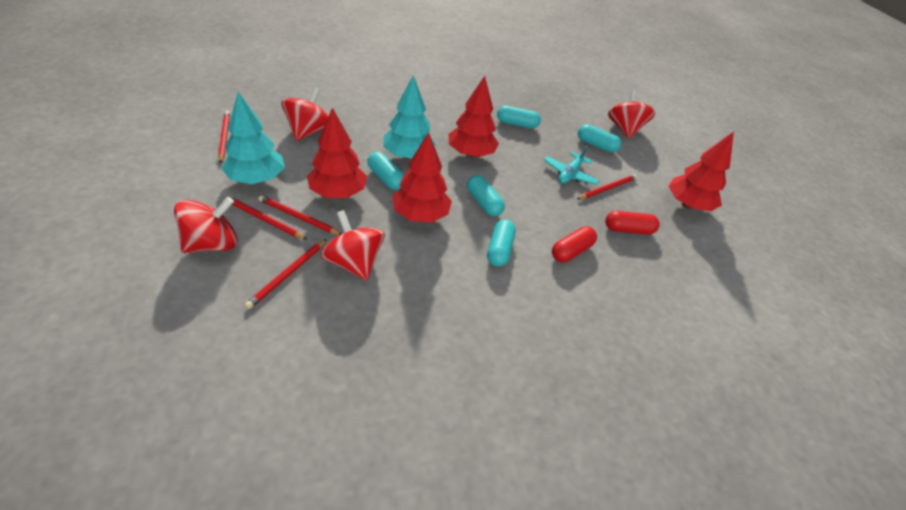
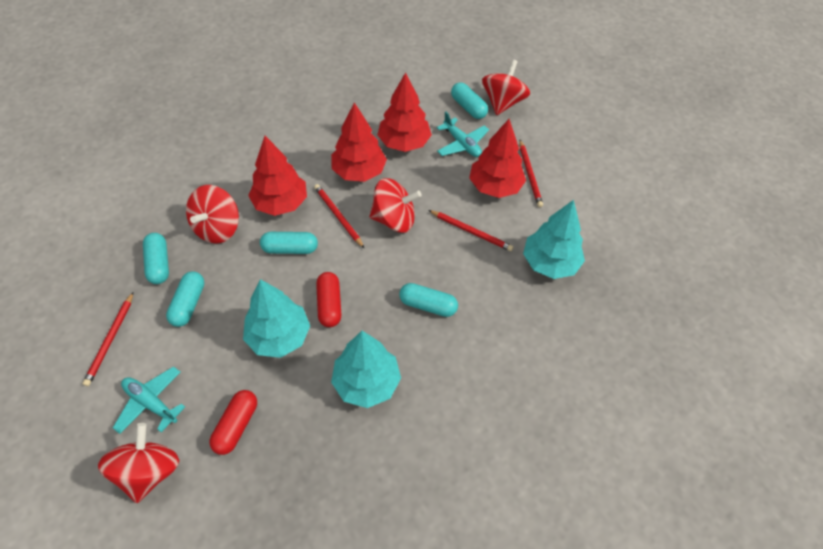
red pencil: [218,111,230,163] [230,197,308,240] [245,239,327,309] [259,195,341,235] [577,174,637,199] = 5 -> [82,292,133,386] [314,184,364,248] [429,210,513,251] [519,140,543,207] = 4
turquoise plane: [544,145,600,185] = 1 -> [113,366,185,434] [437,112,489,157] = 2
turquoise tree: [222,92,285,184] [383,75,436,159] = 2 -> [243,279,310,358] [331,331,401,408] [523,200,585,279] = 3

